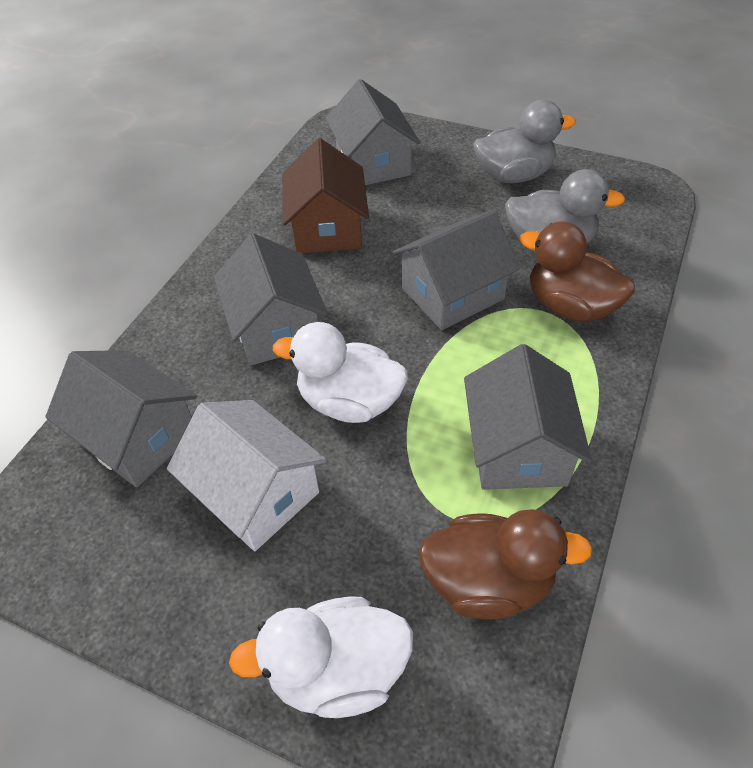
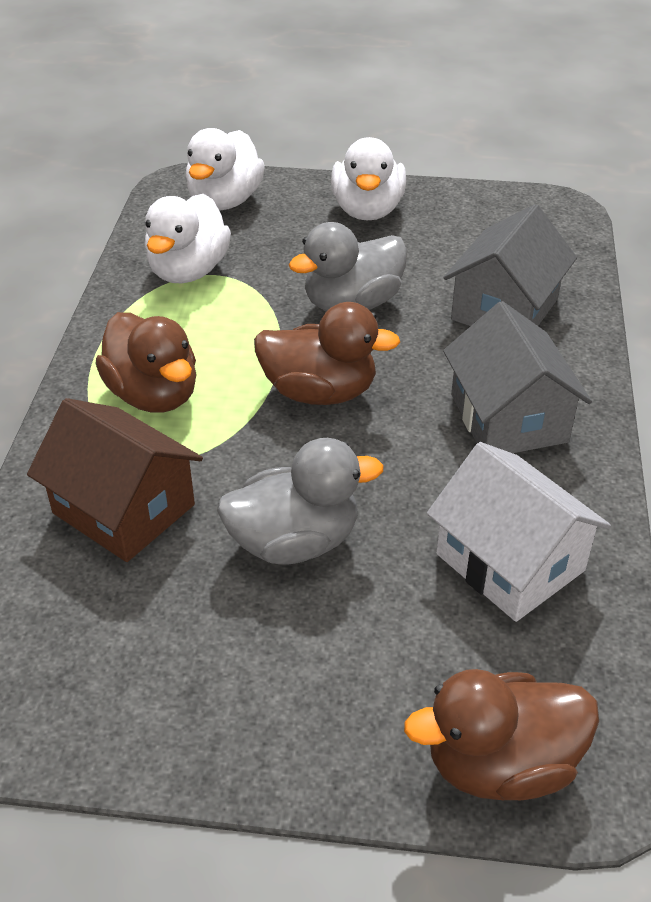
brown duck: [418,509,593,619] [519,221,635,322] = 2 -> [95,312,197,413] [254,302,400,405] [404,669,599,800] = 3
grey house: [45,350,197,487] [214,233,328,365] [326,79,420,185] [393,210,520,330] [464,344,592,490] = 5 -> [443,204,577,326] [443,301,592,453] = 2
white duck: [229,596,413,718] [273,322,408,423] = 2 -> [144,194,231,283] [185,128,265,211] [331,137,406,220] = 3

